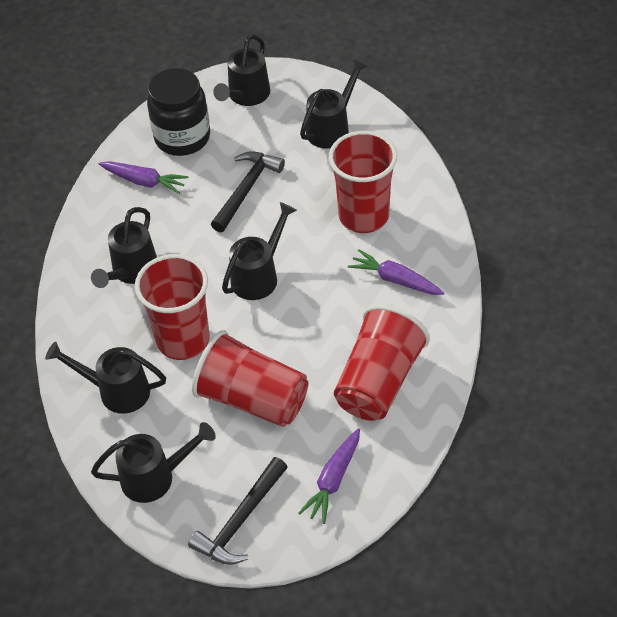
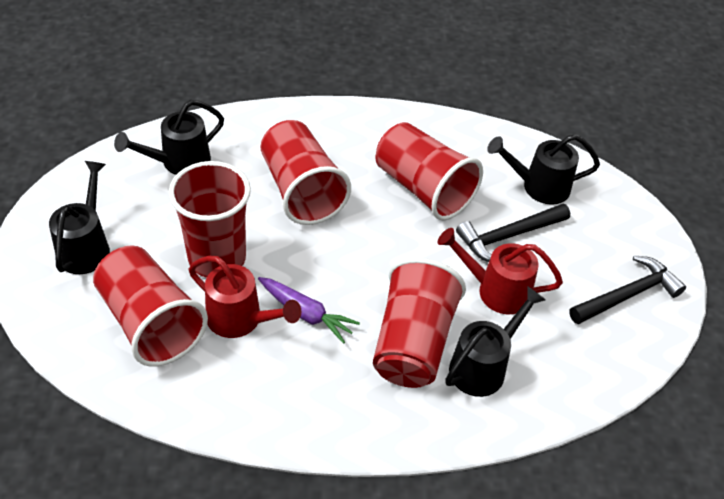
black jar: [147,68,210,156] = 1 -> none = 0
black watering can: [45,342,166,414] [91,207,157,288] [91,422,216,503] [213,34,270,106] [222,202,297,300] [300,59,368,149] = 6 -> [49,161,110,274] [114,100,224,175] [445,286,546,397] [487,134,600,205] = 4
purple carrot: [99,161,188,194] [298,428,360,524] [348,249,444,295] = 3 -> [258,277,360,344] = 1
red cup: [135,254,210,360] [192,330,309,427] [329,131,397,233] [334,305,430,421] = 4 -> [93,245,208,367] [169,161,251,278] [260,120,351,225] [373,258,466,388] [376,122,483,221] = 5
red watering can: none = 0 -> [188,256,301,338] [438,228,563,314] = 2

